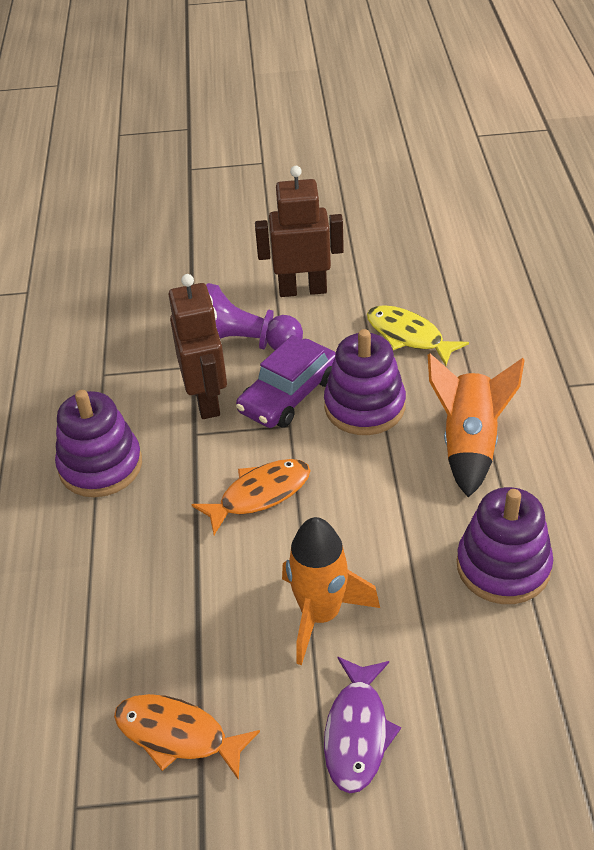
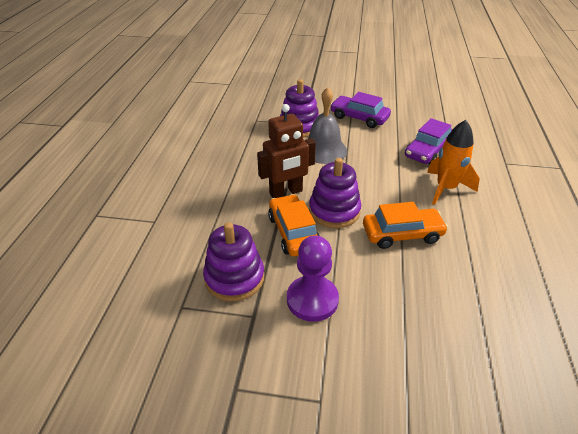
brown robot: [168,274,227,419] [255,166,344,297] = 2 -> [257,104,316,198] = 1
grey bell: none = 0 -> [308,87,347,164] = 1
orange car: none = 0 -> [268,194,320,256] [363,202,448,249] = 2
orange fish: [114,694,260,780] [191,459,311,535] = 2 -> none = 0
orange rocket: [282,517,380,665] [428,353,525,498] = 2 -> [427,120,480,205] = 1
purple car: [236,335,336,428] = 1 -> [330,92,391,128] [405,118,453,165] = 2
purple fish: [324,657,401,794] = 1 -> none = 0
yellow fish: [367,305,469,366] = 1 -> none = 0

